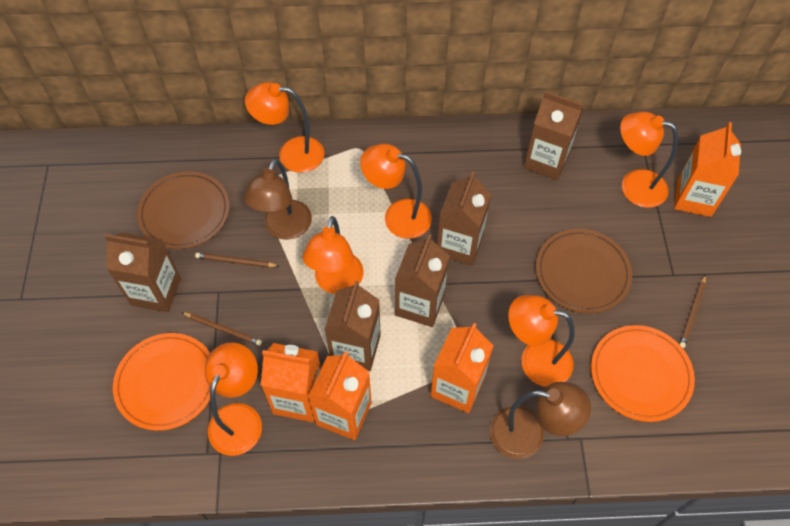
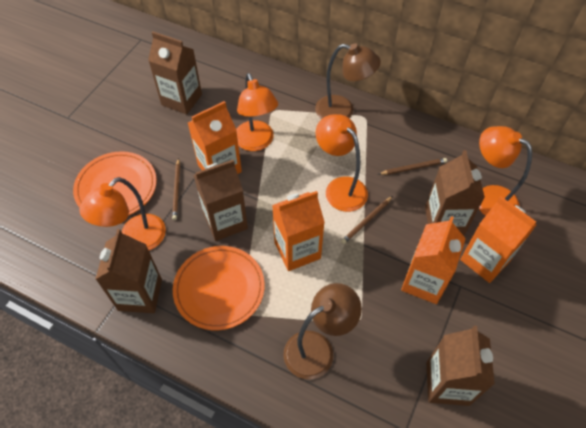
brown plate: [137,171,230,249] [536,229,632,313] = 2 -> none = 0
orange lamp: [205,343,262,456] [245,82,324,173] [303,216,364,294] [360,144,432,239] [508,295,575,387] [620,112,678,208] = 6 -> [79,177,166,250] [236,73,278,151] [316,114,368,212] [479,126,532,216] = 4

